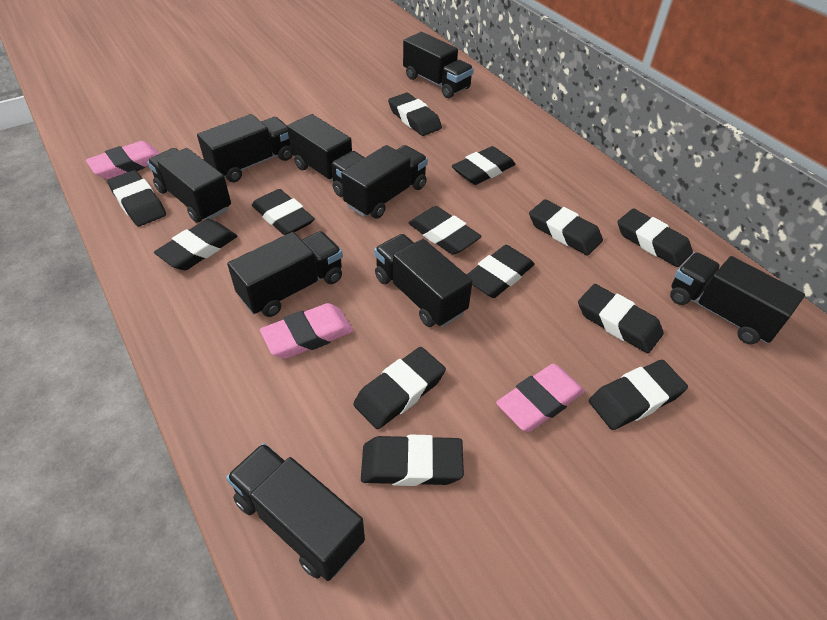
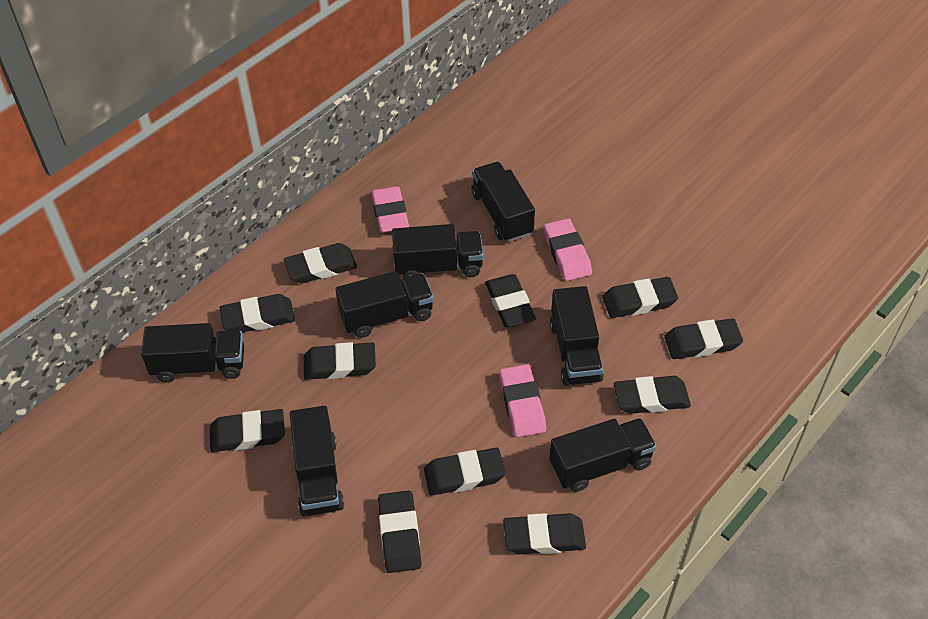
black eraser: [107,170,166,227] [154,219,237,270] [252,189,315,235] [353,347,446,429] [361,434,464,486] [388,93,442,136] [408,206,482,255] [452,146,515,185] [467,245,535,298] [529,199,603,256] [578,284,664,353] [589,360,688,430] [617,208,693,267] = 13 -> [210,409,285,452] [220,294,295,333] [284,243,357,284] [304,342,376,380] [378,490,422,573] [424,448,505,495] [485,274,536,327] [503,513,586,554] [602,277,678,318] [614,376,691,414] [664,318,743,359] = 11
black truck: [147,148,231,223] [197,114,293,182] [226,443,365,581] [227,231,343,317] [287,114,365,197] [341,145,428,219] [374,234,473,327] [403,32,474,98] [670,252,805,344] = 9 -> [141,323,244,383] [290,406,344,516] [336,271,434,338] [392,224,484,278] [471,162,535,242] [549,418,657,492] [550,286,604,386] = 7

